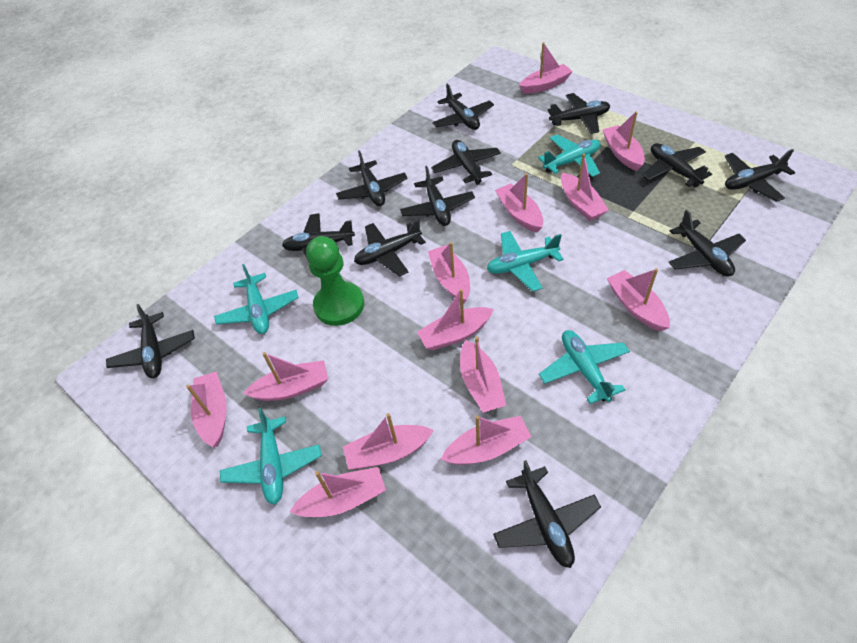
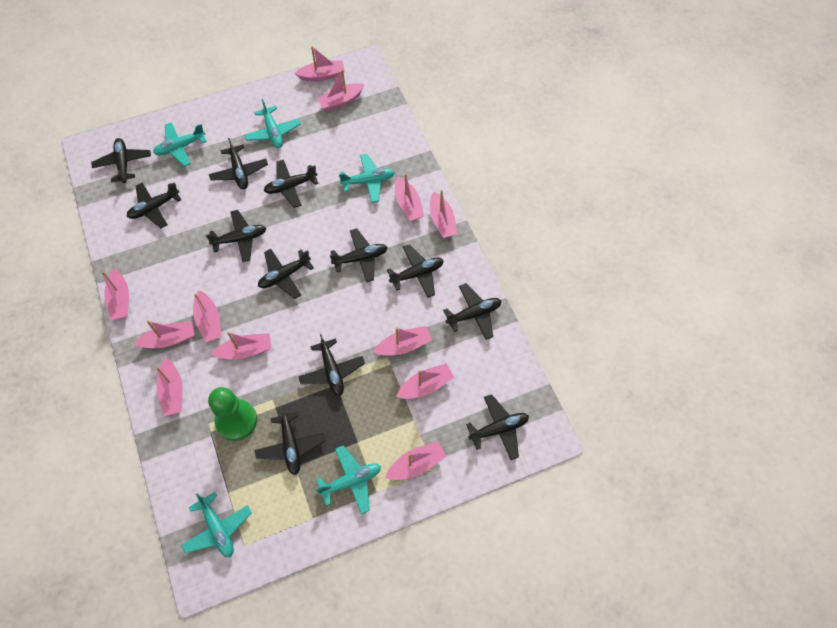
pink boat: [186,371,227,447] [243,352,328,401] [290,467,386,517] [343,413,434,469] [417,289,494,350] [428,242,470,303] [441,415,532,465] [460,336,507,413] [495,173,543,232] [519,42,573,94] [561,154,609,221] [602,111,645,171] [607,268,670,331] = 13 -> [101,269,129,320] [134,320,195,348] [156,358,183,416] [193,290,222,342] [211,332,272,359] [295,46,345,81] [317,69,365,111] [374,326,432,356] [385,441,446,480] [395,173,424,221] [396,363,454,399] [430,190,458,238] = 12

